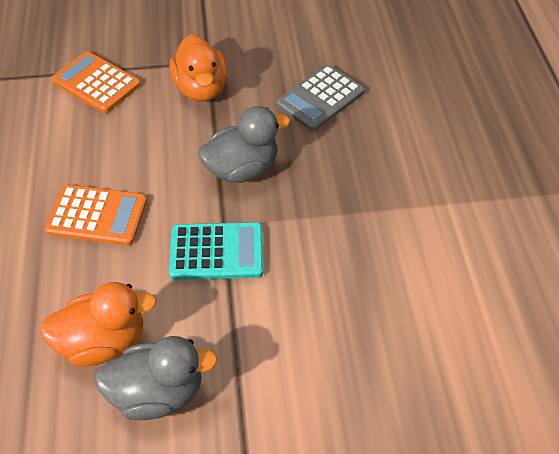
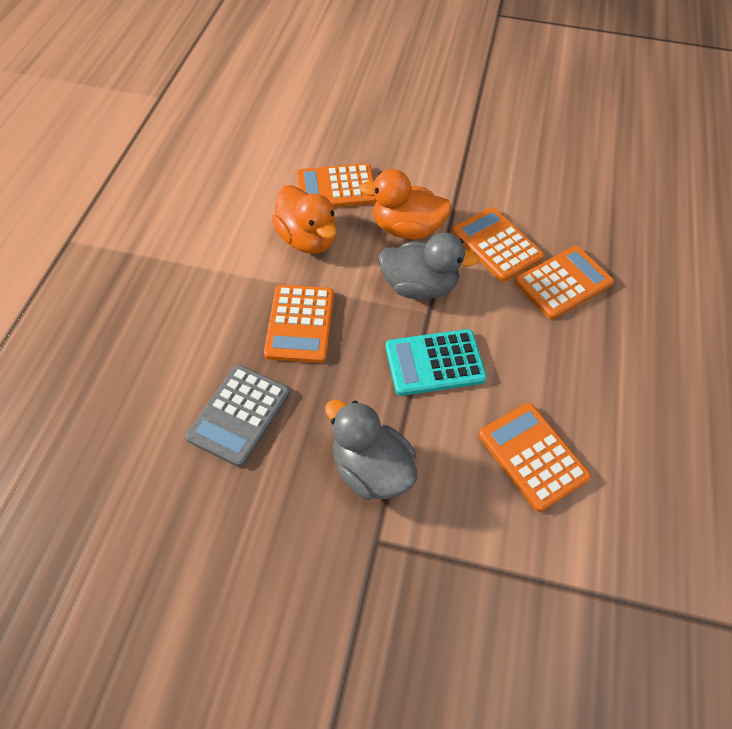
orange calculator: [45,185,147,246] [51,51,141,113] = 2 -> [264,285,334,363] [296,163,377,208] [452,207,544,282] [479,403,591,512] [515,246,614,319] = 5

